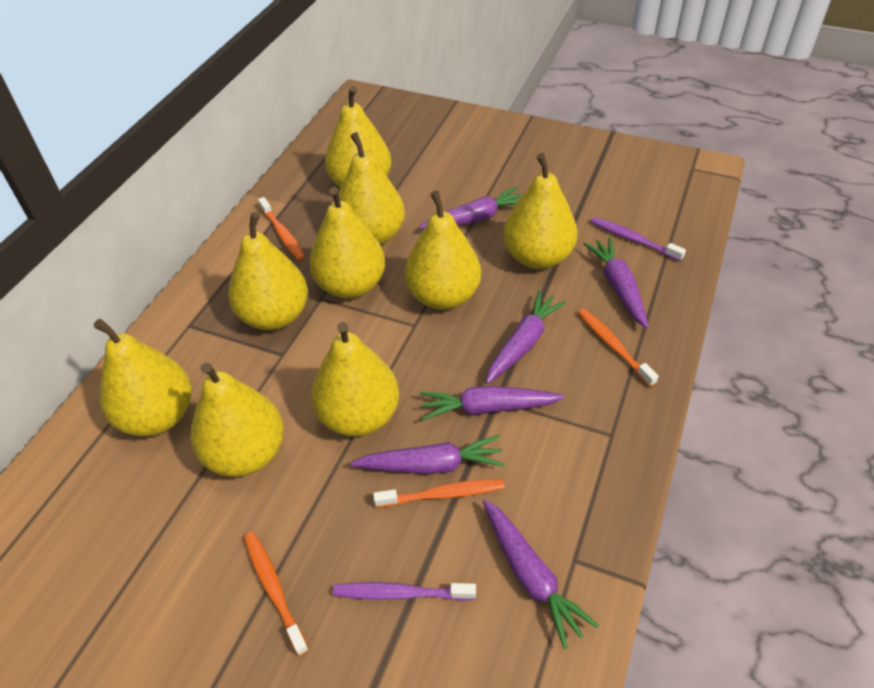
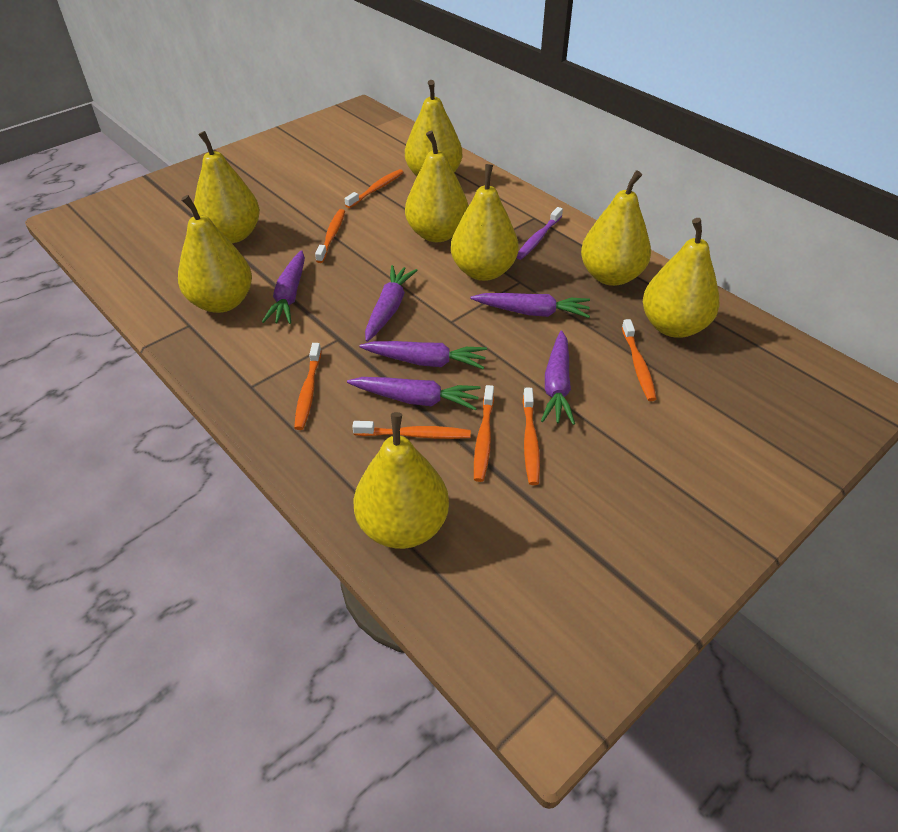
orange toothbrush: [244,532,309,656] [258,197,305,261] [373,479,504,508] [578,309,659,387] = 4 -> [294,343,321,430] [315,209,345,263] [345,169,404,208] [352,421,471,439] [474,385,494,482] [523,388,540,485] [622,319,657,401] = 7
purple toothbrush: [333,582,476,601] [591,217,686,261] = 2 -> [517,207,563,260] = 1
yellow pear: [94,319,192,436] [190,363,284,477] [228,212,308,330] [309,187,385,299] [311,322,399,437] [325,86,391,188] [339,132,405,245] [405,191,481,310] [503,153,577,269] = 9 -> [178,195,252,313] [194,131,260,243] [354,412,449,549] [405,80,462,176] [405,131,469,242] [451,164,519,281] [581,170,651,286] [643,218,720,338] = 8

